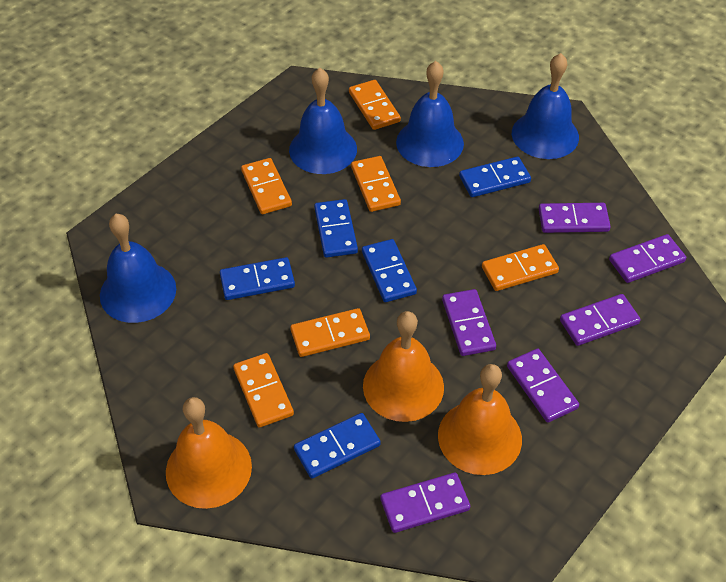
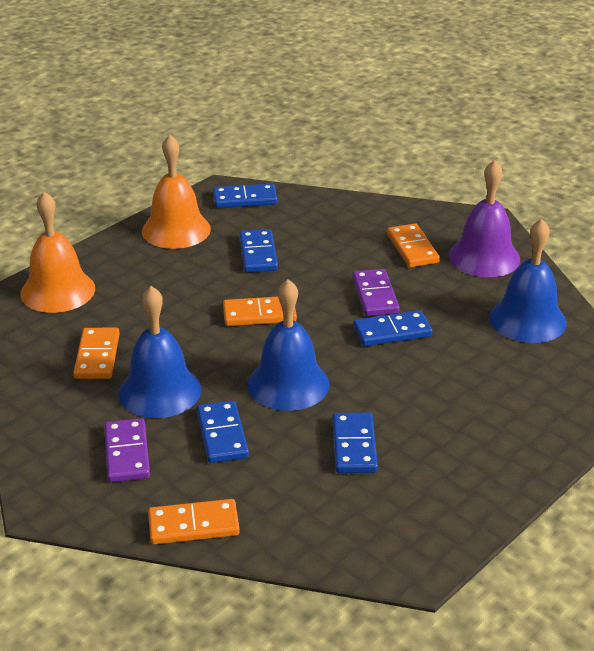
blue bell: [100,214,176,323] [289,68,357,174] [396,61,464,167] [512,53,579,159] = 4 -> [118,286,201,418] [247,279,330,411] [489,218,567,343] = 3
orange bell: [166,397,252,509] [363,311,444,422] [438,364,522,475] = 3 -> [20,191,95,313] [142,135,211,249] = 2
orange domino: [233,353,294,428] [241,158,292,214] [290,308,370,357] [349,80,401,130] [351,156,401,212] [482,244,559,291] = 6 -> [73,328,120,379] [148,499,240,545] [223,297,297,326] [387,223,440,267] = 4
purple bell: none = 0 -> [449,160,520,277] = 1
purple domino: [380,472,470,533] [442,289,496,356] [507,349,579,422] [539,203,611,233] [560,294,641,346] [609,234,686,283] = 6 -> [104,418,150,482] [352,269,400,316] = 2

